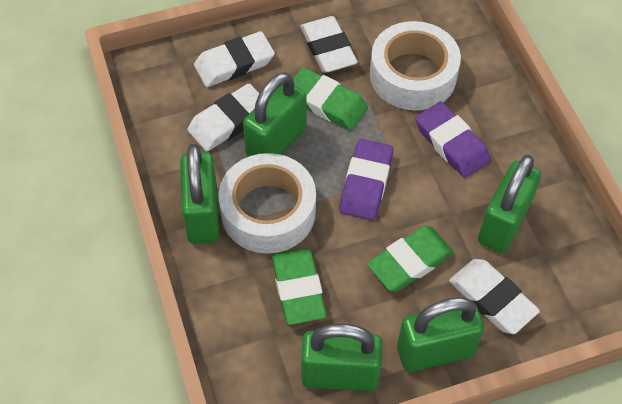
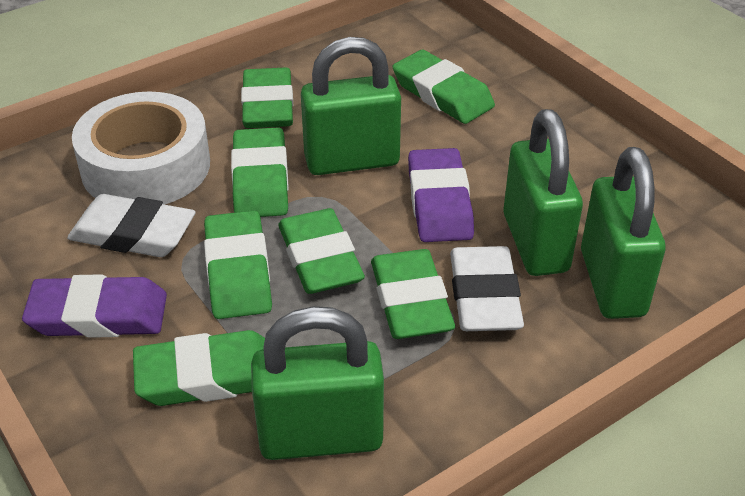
green eraser: [272,248,327,325] [293,67,368,130] [367,226,454,291] = 3 -> [133,330,265,406] [204,210,272,319] [231,127,289,217] [241,67,293,128] [278,208,365,294] [371,249,455,339] [393,50,495,124] = 7
green padlock: [180,144,220,244] [243,72,307,157] [301,324,383,391] [397,297,484,372] [478,155,541,253] = 5 -> [251,306,384,460] [301,37,401,175] [503,109,583,276] [581,147,666,319] = 4
white eraser: [187,84,260,151] [194,31,275,87] [300,16,358,73] [449,259,540,334] = 4 -> [67,194,196,257] [450,246,524,331] = 2
white tape: [218,153,316,254] [370,21,461,110] = 2 -> [72,92,210,205] = 1

